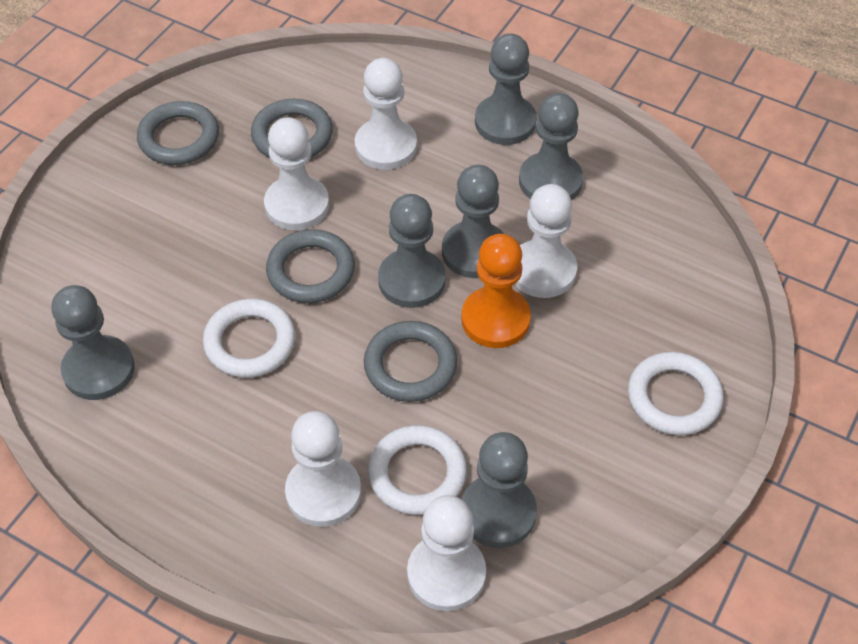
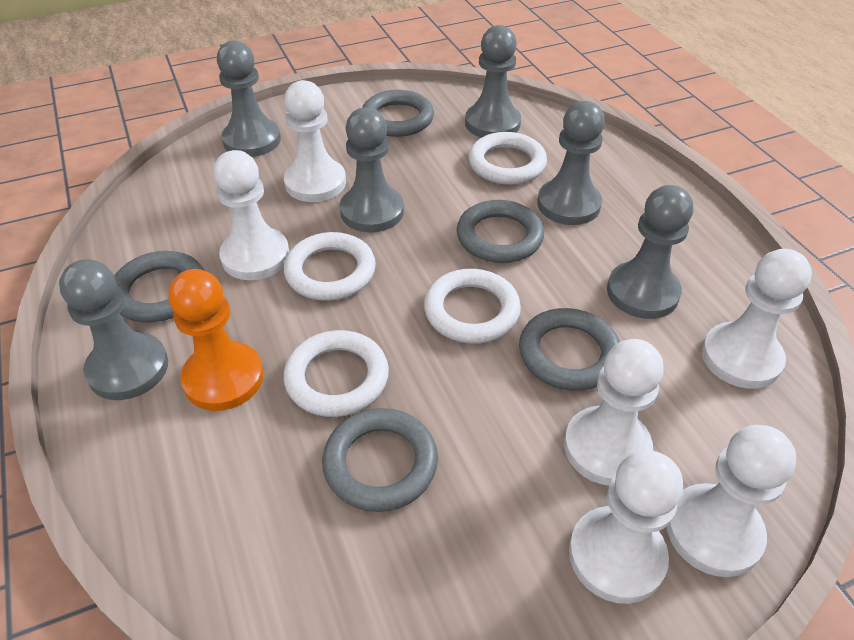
grey ring: [137,101,219,165] [251,99,333,158] [266,229,355,303] [364,321,457,402] = 4 -> [114,251,204,323] [322,408,438,512] [362,90,434,137] [457,200,544,263] [519,308,620,391] = 5
white pawn: [264,117,329,230] [285,411,361,527] [355,58,417,170] [407,495,486,611] [515,184,577,298] = 5 -> [213,150,289,280] [284,80,346,202] [564,339,664,486] [569,450,683,604] [667,425,796,577] [702,249,812,389] = 6
white ring: [203,299,295,378] [368,425,467,515] [628,352,724,435] = 3 -> [283,330,389,417] [284,232,376,301] [424,269,521,343] [468,132,547,185] = 4

